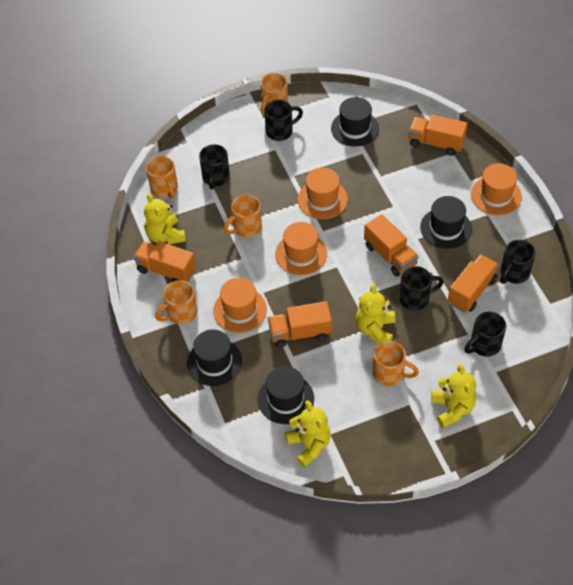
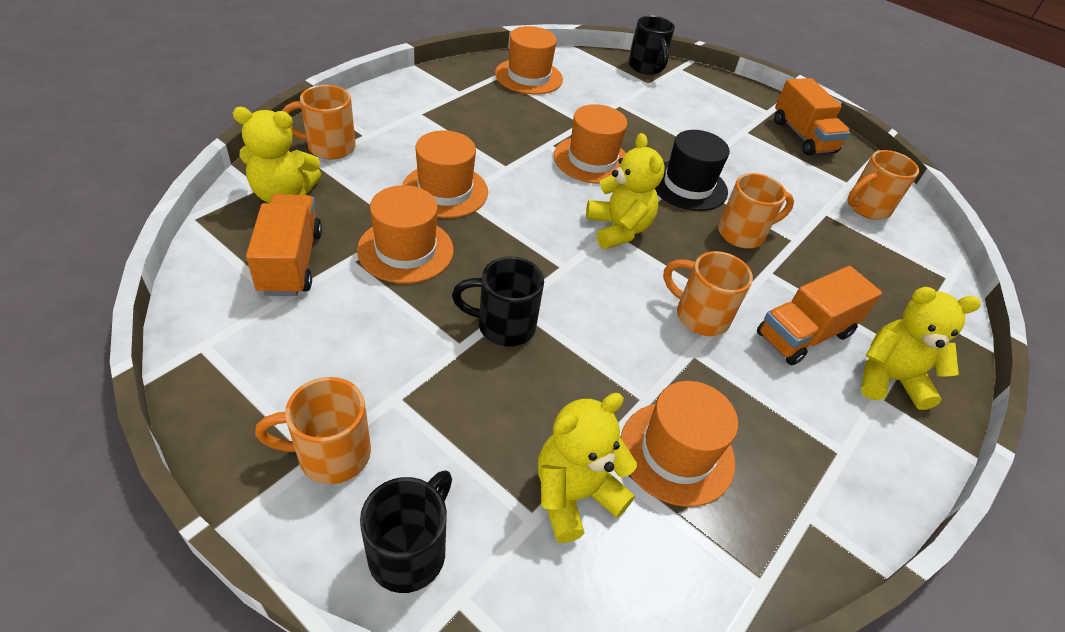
black hat: [187,329,242,386] [258,366,314,424] [331,97,379,147] [420,196,472,249] = 4 -> [655,130,730,211] = 1
black mug: [199,144,230,189] [264,100,303,141] [399,266,444,311] [464,311,506,357] [500,240,536,284] = 5 -> [360,470,452,593] [452,256,544,347] [629,16,675,75] = 3
orange hat: [213,278,267,333] [275,222,327,275] [298,167,348,219] [471,163,522,215] = 4 -> [357,185,454,284] [402,130,488,218] [495,26,563,95] [554,104,627,184] [620,381,738,507] = 5
orange truck: [133,241,196,282] [268,301,332,348] [364,214,419,276] [409,114,468,156] [448,254,499,312] = 5 -> [246,194,322,296] [757,266,882,365] [774,78,850,156] = 3

